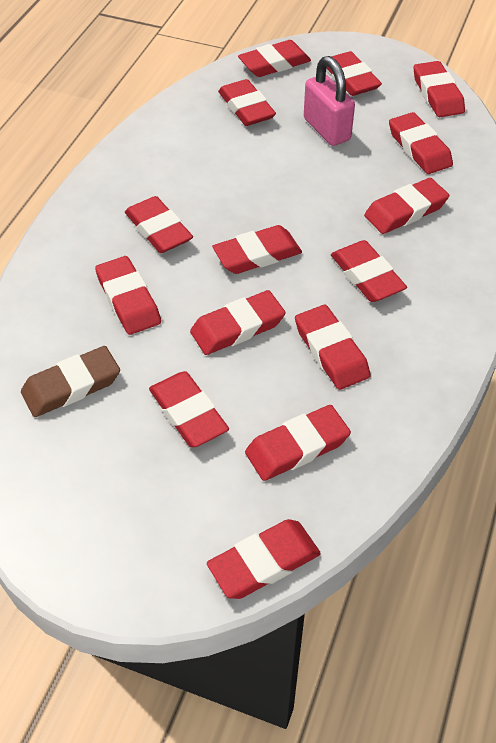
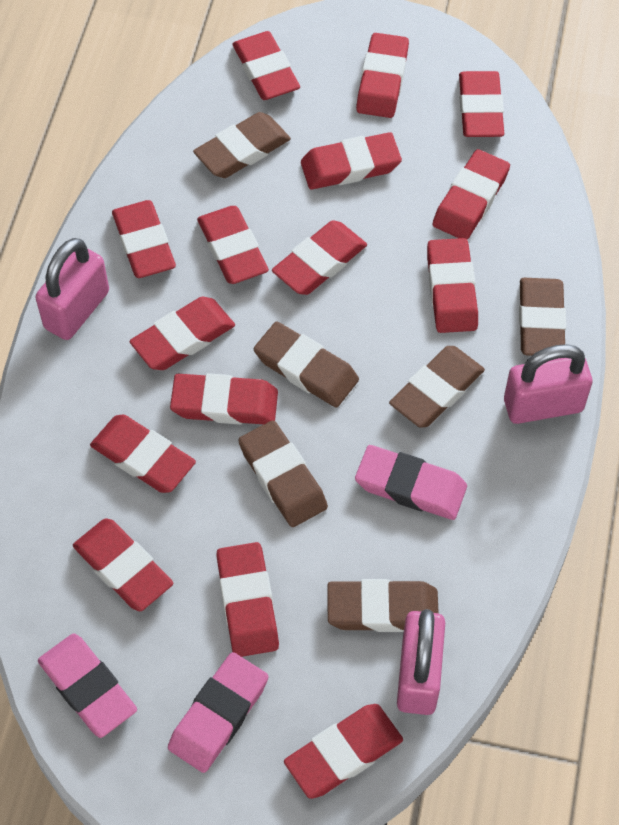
brown eraser: [21,346,120,417] = 1 -> [193,112,291,178] [238,420,328,527] [254,322,359,407] [327,579,439,632] [389,346,485,428] [519,278,566,356] = 6
pink eraser: none = 0 -> [38,634,137,738] [168,652,268,773] [355,445,467,520] = 3
pink padlock: [304,56,355,146] = 1 -> [35,238,109,340] [397,609,445,715] [504,344,592,424] = 3

